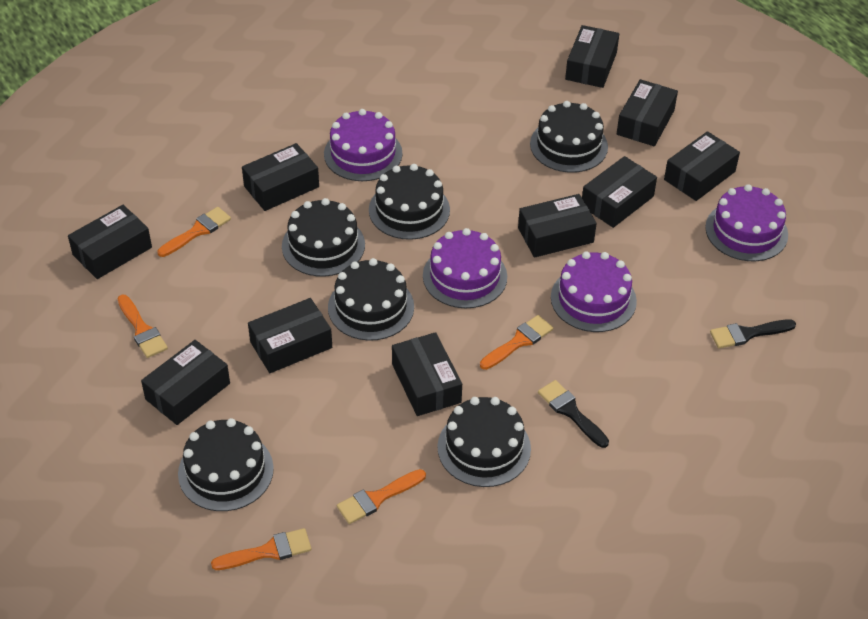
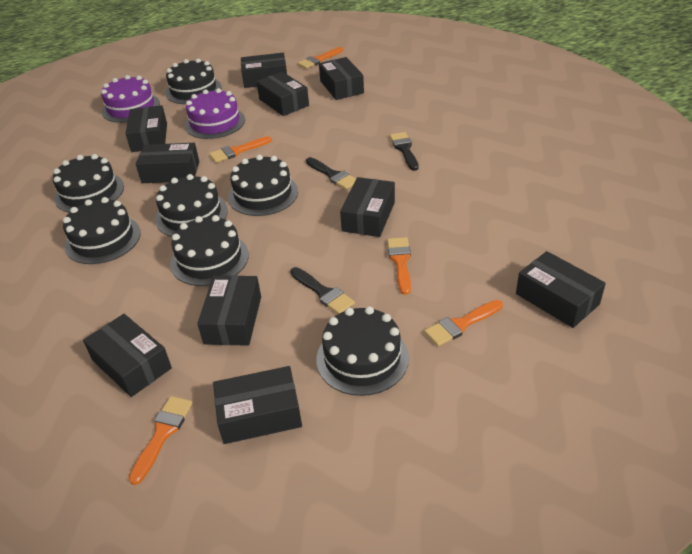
black brush: [538,380,609,448] [710,319,796,348] = 2 -> [290,267,355,314] [306,157,356,190] [389,132,419,171] = 3
black cake: [178,418,274,511] [282,198,365,277] [328,258,414,341] [369,164,450,240] [437,397,531,487] [530,101,608,173] = 6 -> [53,154,124,213] [63,197,141,264] [155,174,228,237] [165,59,222,104] [170,215,249,286] [228,155,298,216] [316,306,409,396] = 7
purple cake: [324,109,402,181] [423,228,507,308] [551,251,637,332] [705,184,788,261] = 4 -> [101,75,160,123] [185,88,245,139] = 2

